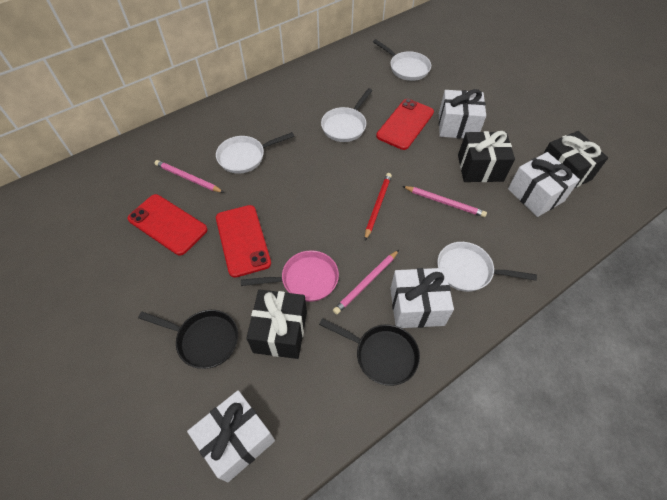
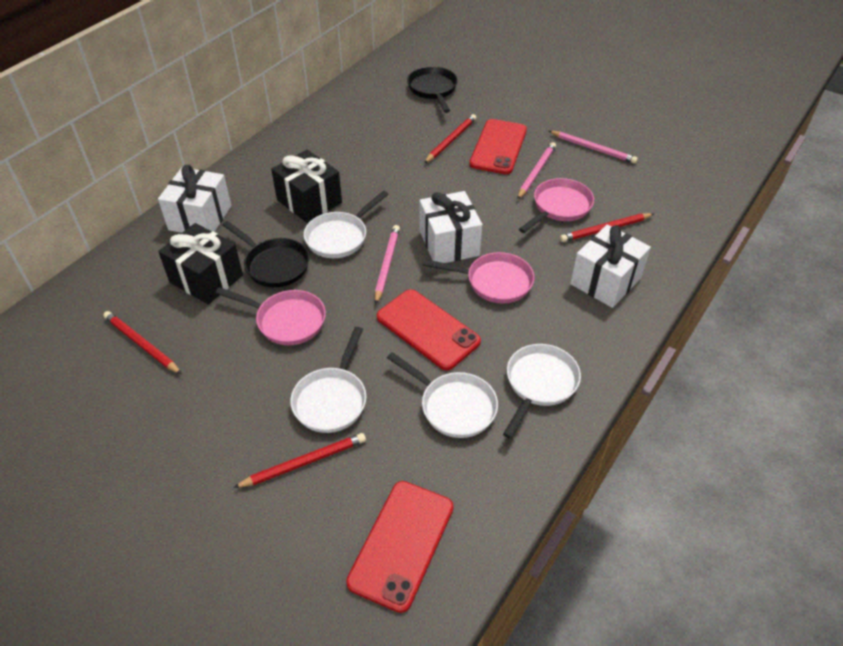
black gift: [246,289,307,359] [458,131,515,182] [543,131,608,188] = 3 -> [158,223,243,305] [271,150,342,223] = 2
pink pan: [241,250,339,302] = 1 -> [216,287,326,345] [422,252,534,304] [519,178,594,233] = 3
red pencil: [365,173,392,240] = 1 -> [103,311,182,374] [233,433,366,488] [424,114,477,163] [560,213,654,242] = 4
white gift: [187,390,275,482] [390,268,454,328] [439,89,486,139] [508,152,580,217] = 4 -> [158,165,231,233] [420,191,482,263] [570,224,651,308] = 3

